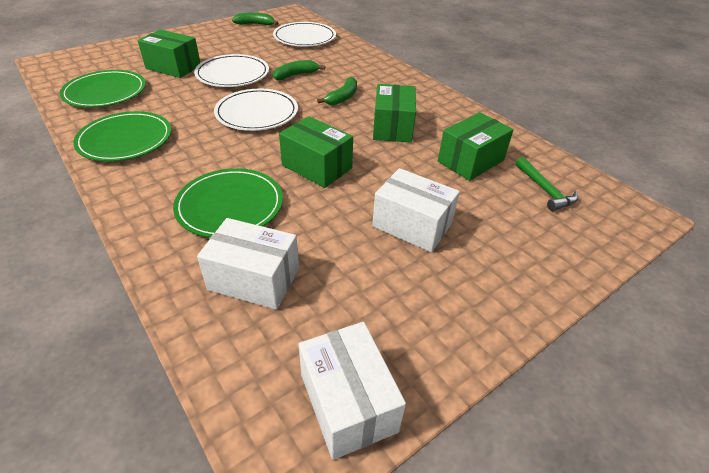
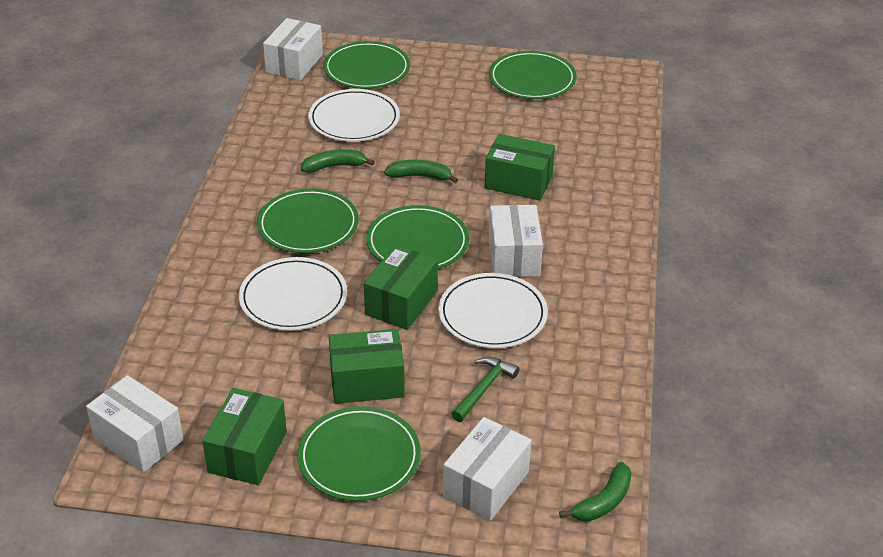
green plate: [59,70,146,108] [73,111,171,162] [173,168,283,238] = 3 -> [257,188,359,253] [298,406,421,501] [323,41,410,89] [366,205,469,269] [489,51,577,99] = 5
white box: [197,218,299,310] [298,322,406,460] [372,168,460,252] = 3 -> [86,375,184,472] [263,18,323,80] [443,417,532,521] [489,205,543,277] = 4

